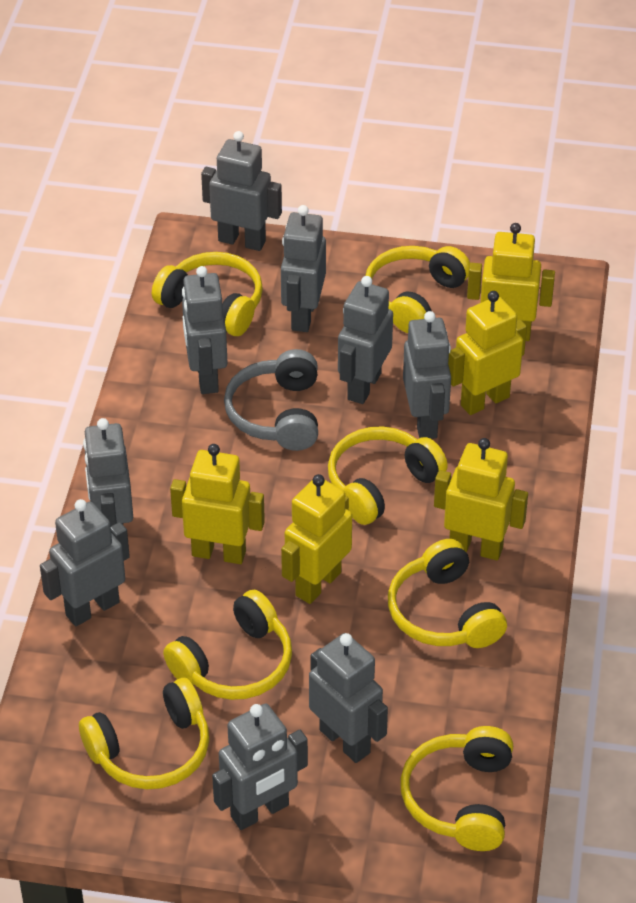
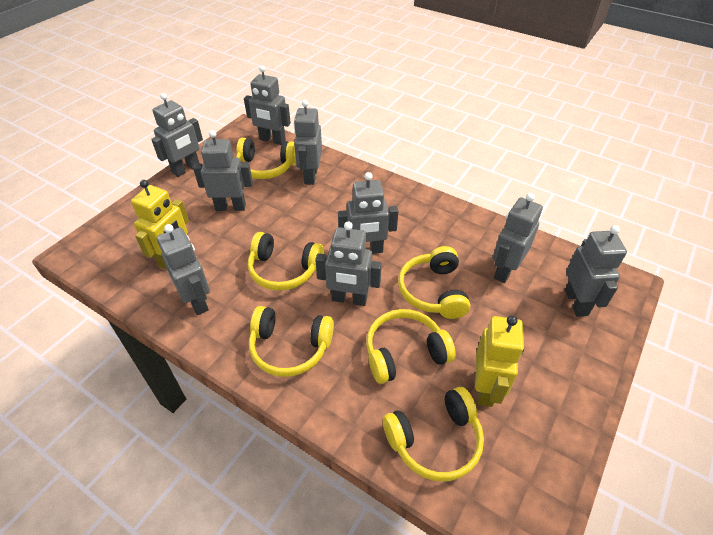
grey headphones: [224,349,318,451] = 1 -> none = 0
yellow headphones: [79,678,209,789] [152,252,263,336] [163,590,292,700] [328,426,448,525] [366,246,470,333] [388,539,507,648] [400,726,513,851] = 7 -> [236,138,296,179] [248,232,324,291] [249,306,334,377] [366,309,456,384] [383,387,484,482] [398,246,470,319] = 6
yellow robot: [170,444,265,564] [281,474,352,604] [434,438,528,561] [448,291,527,415] [467,223,555,341] = 5 -> [131,180,189,270] [475,315,524,407] = 2

